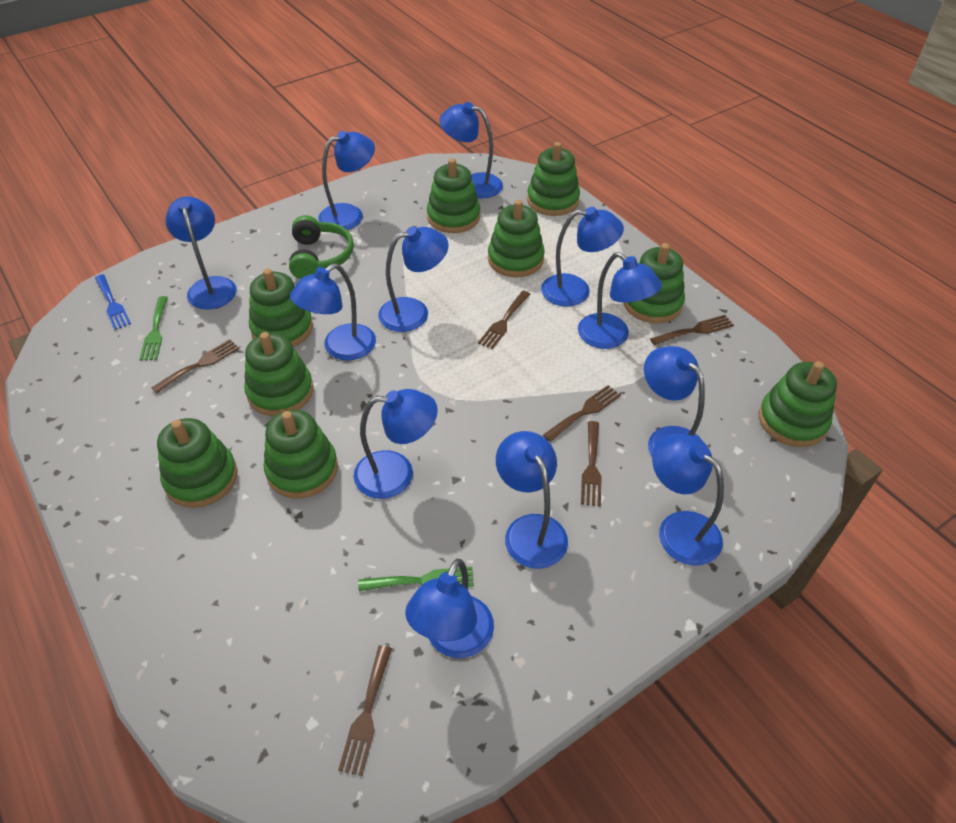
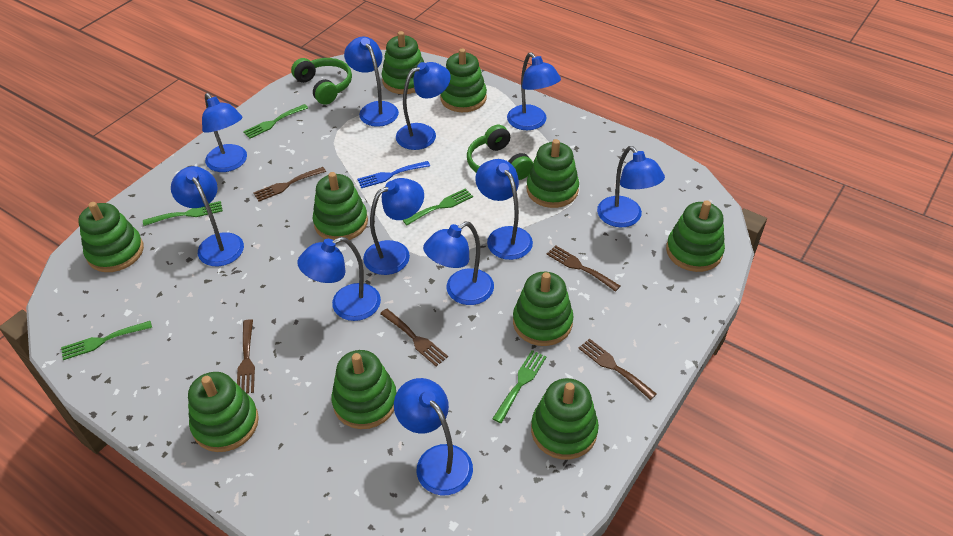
blue lamp: [165,196,236,309] [290,263,376,360] [319,131,375,230] [353,389,438,499] [378,226,448,332] [405,559,494,658] [440,102,503,198] [496,431,568,569] [541,207,624,307] [578,252,662,349] [644,346,705,457] [652,434,724,566] = 12 -> [171,166,244,266] [202,93,247,172] [297,237,381,321] [344,37,399,127] [363,178,424,275] [394,378,473,495] [396,62,451,150] [423,222,494,305] [475,159,533,260] [507,52,561,130] [597,146,665,227] = 11
brown fork: [152,339,239,393] [338,645,392,776] [478,291,530,349] [543,385,621,442] [581,421,602,506] [650,315,734,345] = 6 -> [237,319,255,393] [253,167,326,201] [380,308,448,366] [547,245,620,292] [578,338,657,400] = 5
green fork: [139,296,168,361] [358,567,474,591] = 2 -> [61,321,152,360] [143,201,223,226] [243,104,308,139] [403,188,473,225] [492,350,547,423] = 5
green headphones: [289,215,354,279] = 1 -> [291,58,352,105] [467,125,533,180] = 2
green stacking toy: [157,418,238,508] [244,332,313,416] [249,269,313,347] [264,410,338,498] [427,158,480,233] [488,200,545,277] [527,142,580,216] [624,243,685,323] [759,361,837,447] = 9 -> [78,202,144,272] [188,372,259,452] [313,172,368,240] [331,350,396,429] [382,31,424,94] [440,48,487,112] [513,272,574,346] [527,139,579,208] [531,378,599,460] [666,200,725,272] = 10

